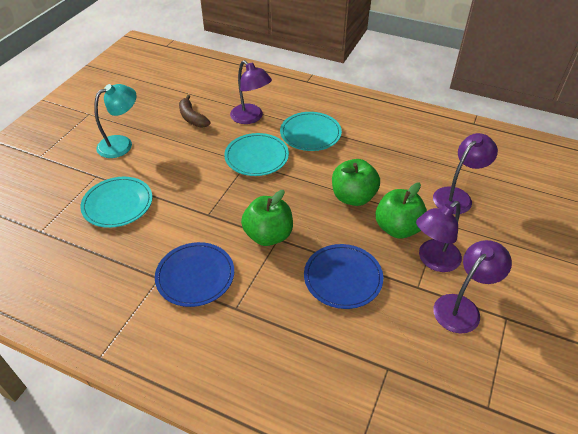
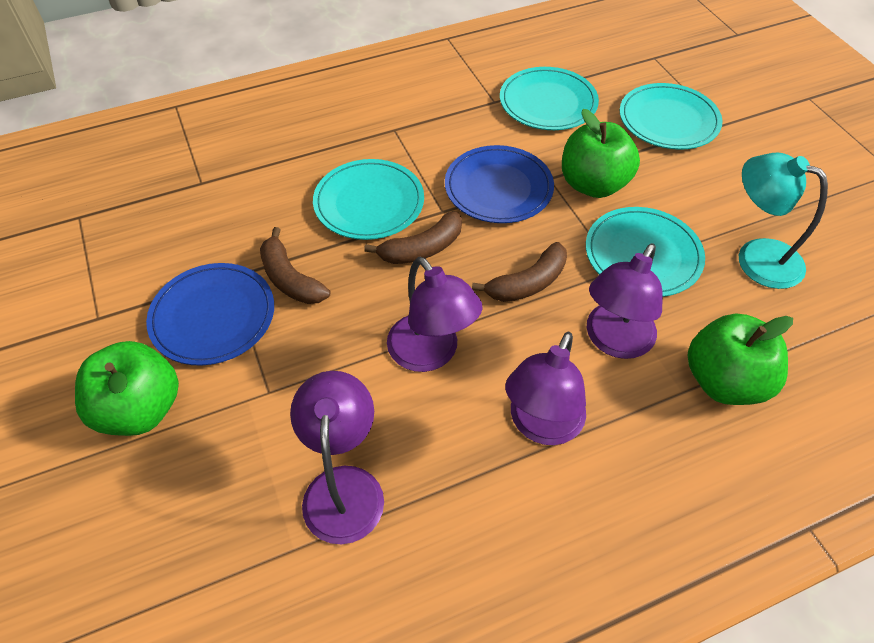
brown banana: [179,95,211,127] = 1 -> [260,227,330,304] [364,211,462,264] [472,242,567,302] = 3
turquoise plate: [80,177,152,228] [224,133,289,176] [280,112,342,151] = 3 -> [313,159,424,240] [500,67,599,130] [586,207,705,297] [620,83,722,150] = 4

